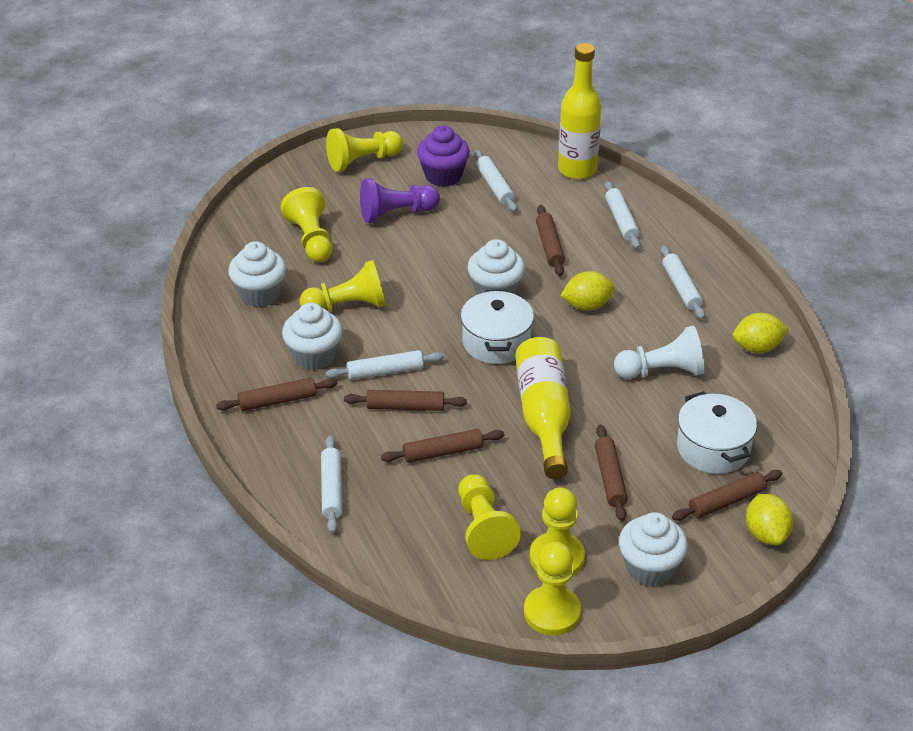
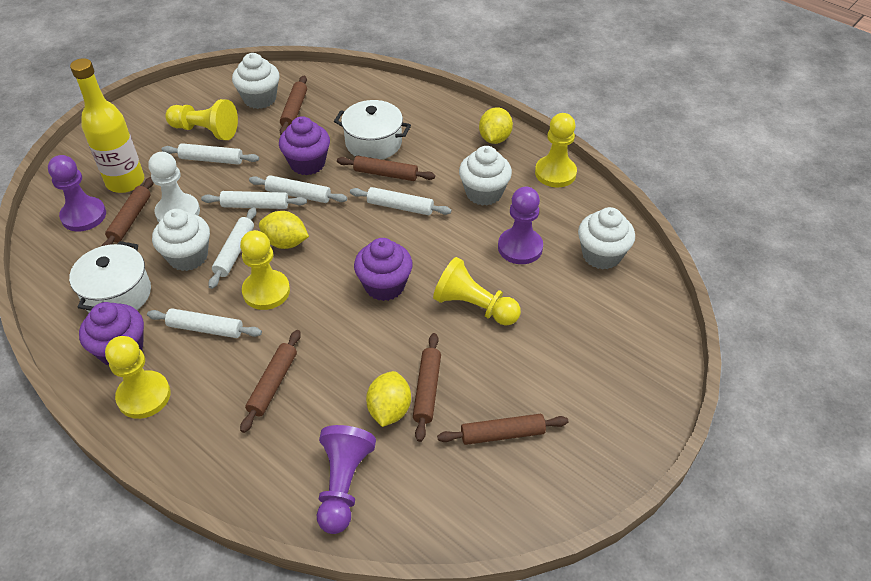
purple cupcake: [417,125,470,187] = 1 -> [79,302,144,365] [279,116,330,175] [354,238,413,301] = 3
purple pawn: [360,178,440,223] = 1 -> [48,155,106,231] [317,425,376,534] [498,187,543,264] = 3
white rolling pin: [321,435,343,533] [325,350,444,380] [474,150,518,212] [605,181,641,249] [661,245,705,319] = 5 -> [147,308,262,338] [161,143,259,165] [201,191,307,209] [208,207,257,289] [249,175,347,203] [350,187,451,215] = 6
yellow bottle: [515,337,571,479] [558,43,602,180] = 2 -> [70,58,144,193] = 1
yellow pawn: [281,187,332,262] [300,260,386,312] [326,128,403,172] [458,474,521,560] [524,542,581,635] [530,487,585,576] = 6 -> [105,336,171,419] [165,99,238,140] [240,230,290,310] [433,257,521,326] [535,113,577,188] = 5

